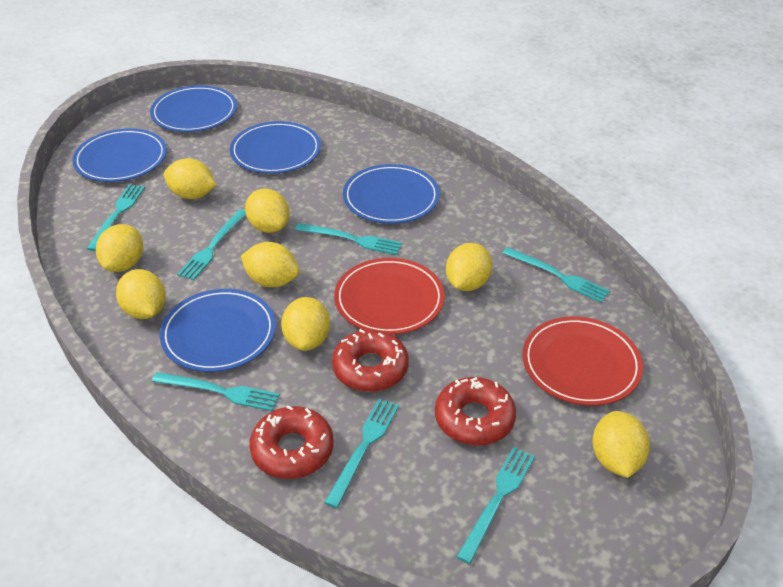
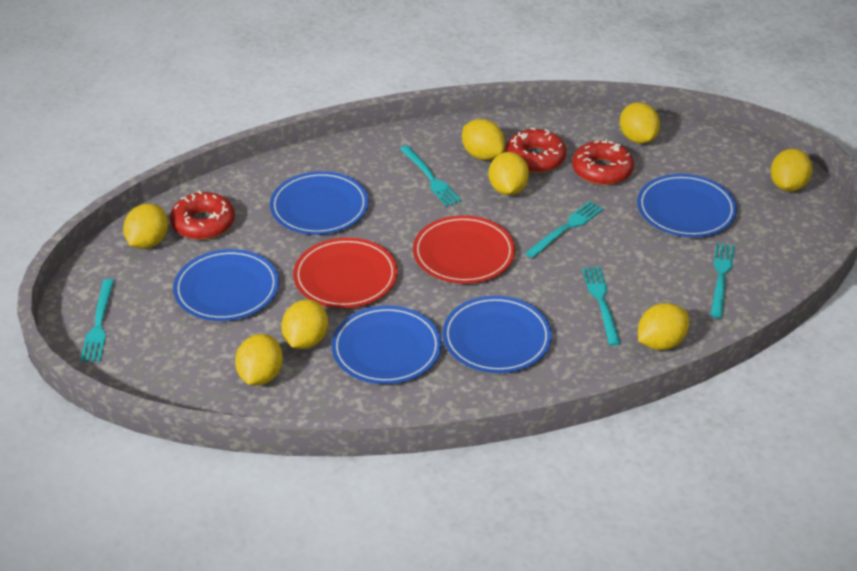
turquoise fork: [87,184,145,251] [152,372,280,411] [177,209,246,280] [295,223,402,255] [324,398,399,508] [457,447,535,564] [503,247,610,303] = 7 -> [80,279,114,362] [400,145,461,207] [525,201,603,258] [582,267,621,346] [710,243,735,318] = 5

